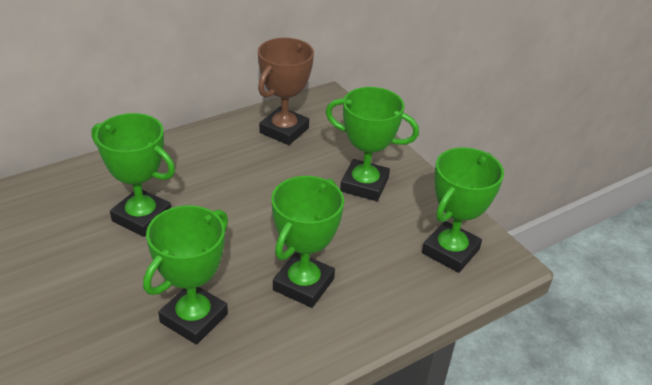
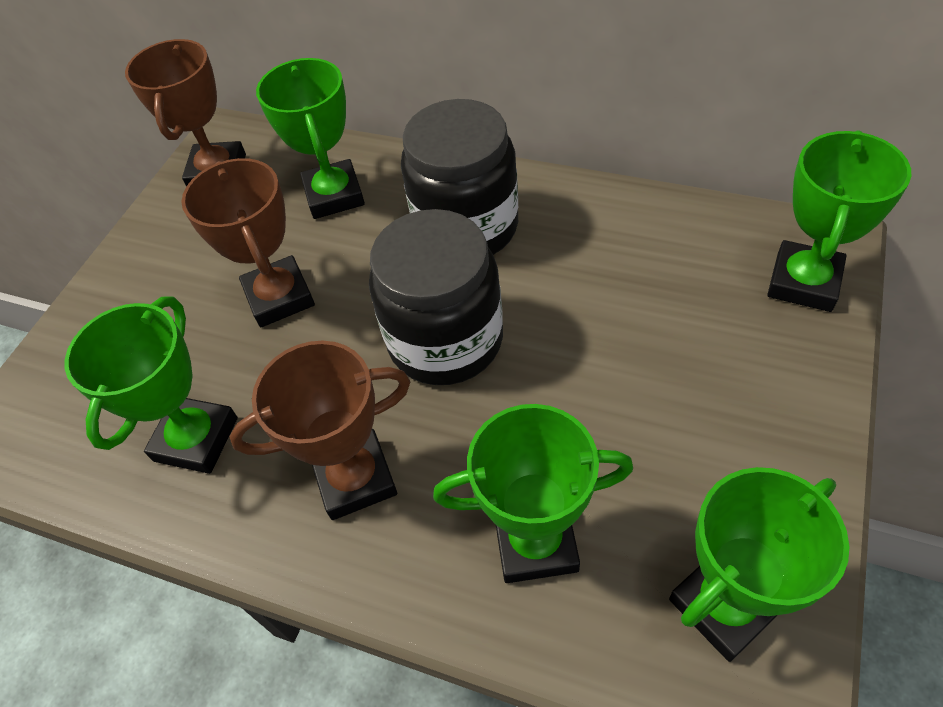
black jar: none = 0 -> [369,209,503,385] [401,99,518,255] = 2
brown trophy: [258,38,314,145] = 1 -> [125,39,246,186] [182,158,315,327] [229,341,410,520] = 3

